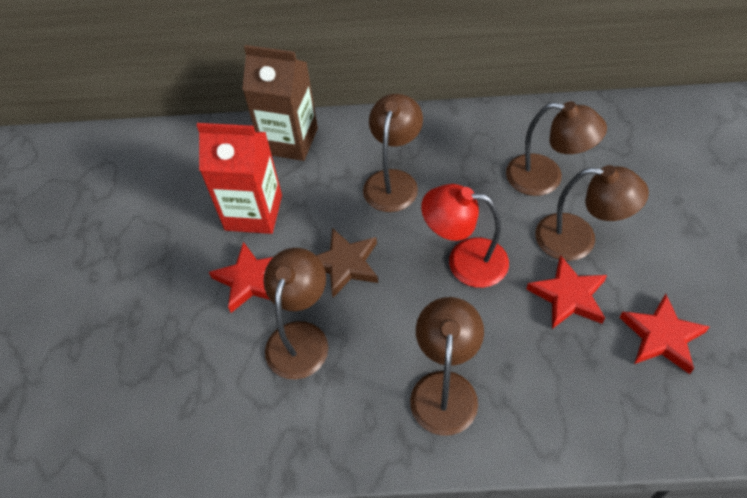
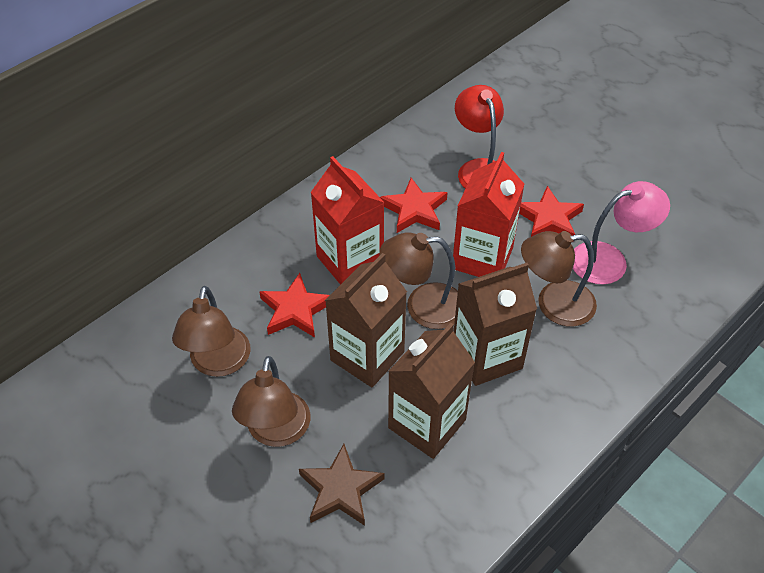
brown carton: [242,45,318,161] = 1 -> [325,253,407,387] [388,323,475,459] [453,263,537,386] = 3
brown lamp: [263,248,328,379] [363,94,423,212] [410,297,484,436] [506,101,607,196] [535,165,649,261] = 5 -> [172,286,250,377] [232,356,310,447] [379,232,458,329] [521,231,597,327] = 4
pink lamp: none = 0 -> [573,181,670,285] = 1
red carton: [197,123,282,234] = 1 -> [310,156,385,285] [453,152,524,277] = 2

